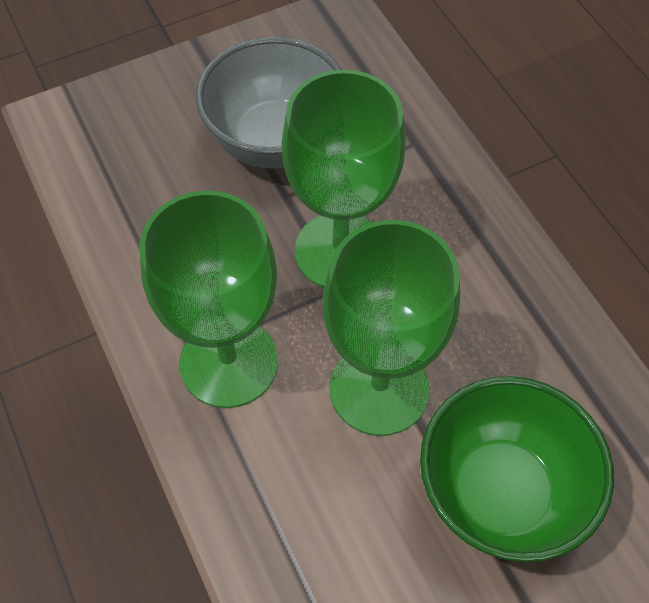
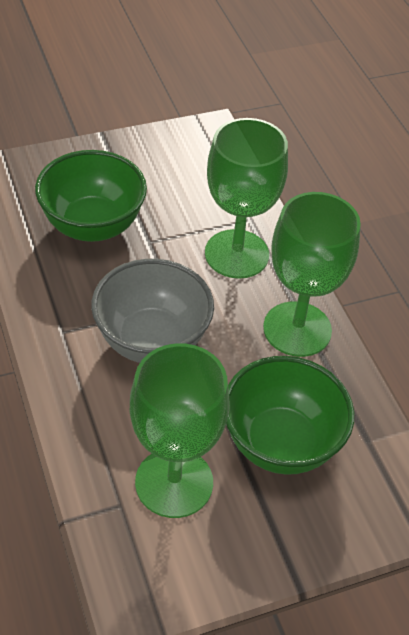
green bowl: [420,376,614,562] = 1 -> [35,150,147,242] [226,356,354,475] = 2

